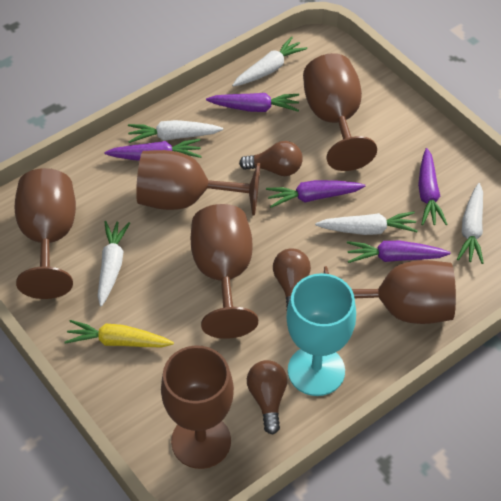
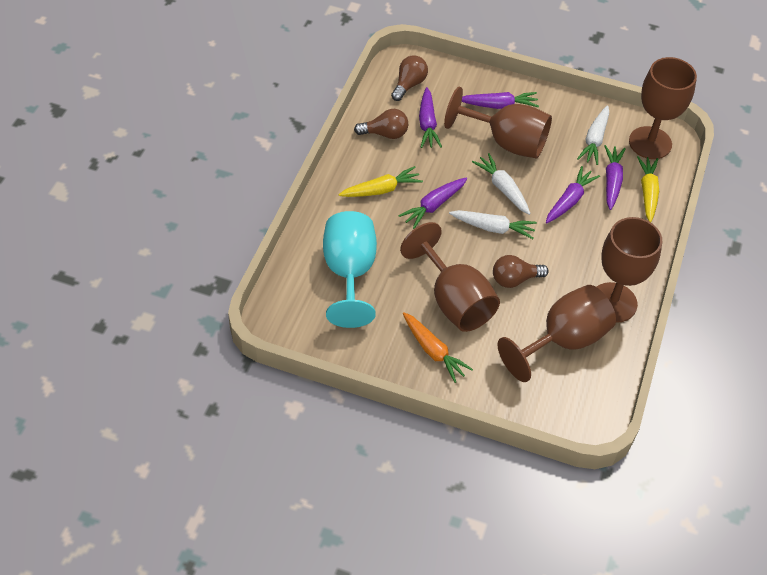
brown goblet: [15,168,76,299] [136,150,260,216] [161,346,234,469] [191,204,258,339] [303,53,377,171] [324,260,456,324] = 6 -> [400,222,500,332] [444,87,552,159] [497,285,616,382] [597,217,662,323] [629,57,697,159] = 5
orange carrot: none = 0 -> [403,312,473,383] = 1
white carrot: [98,221,130,306] [128,120,223,143] [232,37,307,87] [315,212,418,235] [457,183,484,264] = 5 -> [449,210,537,239] [472,153,530,215] [577,105,609,165] = 3
yellow carrot: [64,320,174,347] = 1 -> [338,166,423,197] [637,156,659,222] = 2

